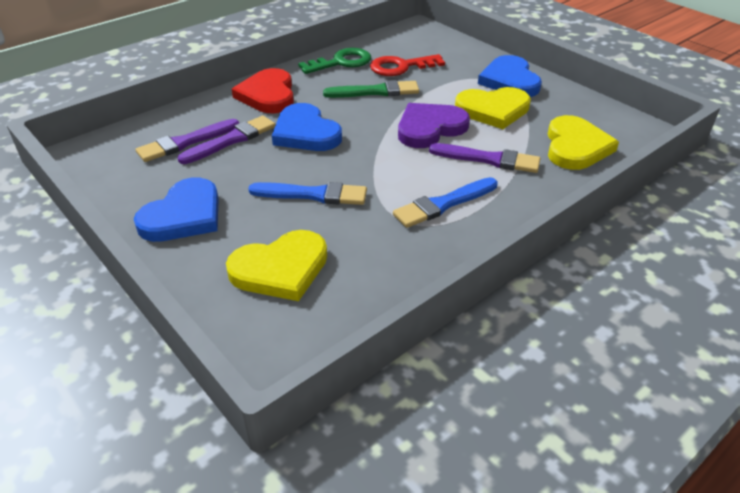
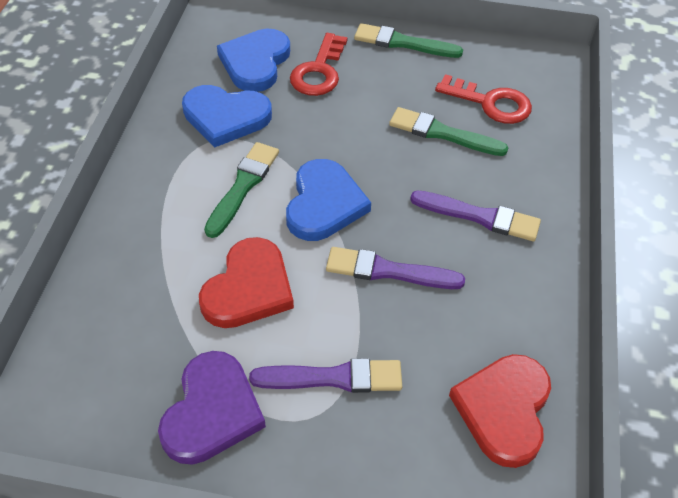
blue brush: [248,182,367,205] [393,177,497,228] = 2 -> none = 0
green brush: [323,80,419,98] = 1 -> [204,142,279,238] [354,23,463,58] [389,107,509,156] = 3
green key: [298,48,371,74] = 1 -> none = 0
red heart: [232,68,294,113] = 1 -> [199,237,294,328] [449,354,551,468] = 2
red key: [370,54,445,76] = 1 -> [290,33,348,96] [435,74,532,124] = 2
yellow heart: [226,230,327,301] [455,87,531,129] [548,115,619,170] = 3 -> none = 0

